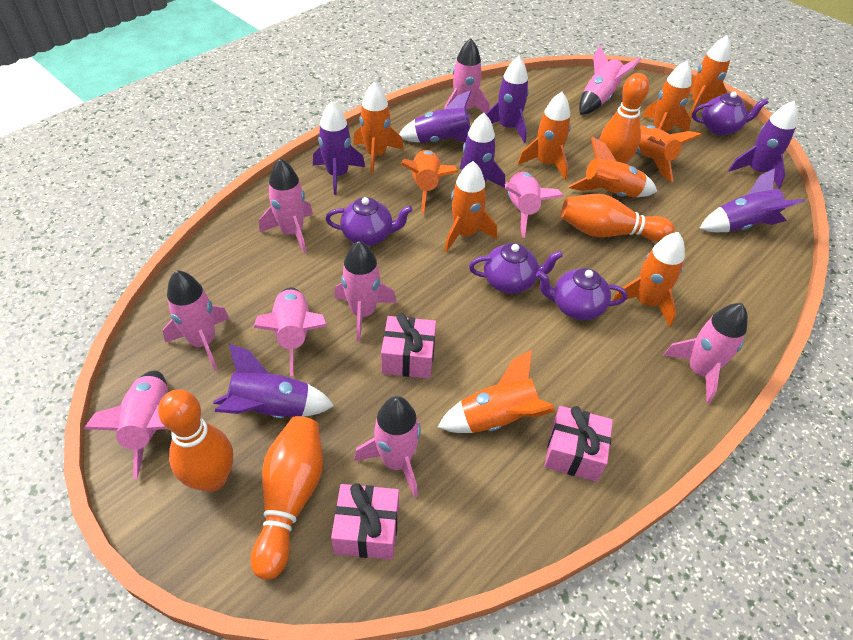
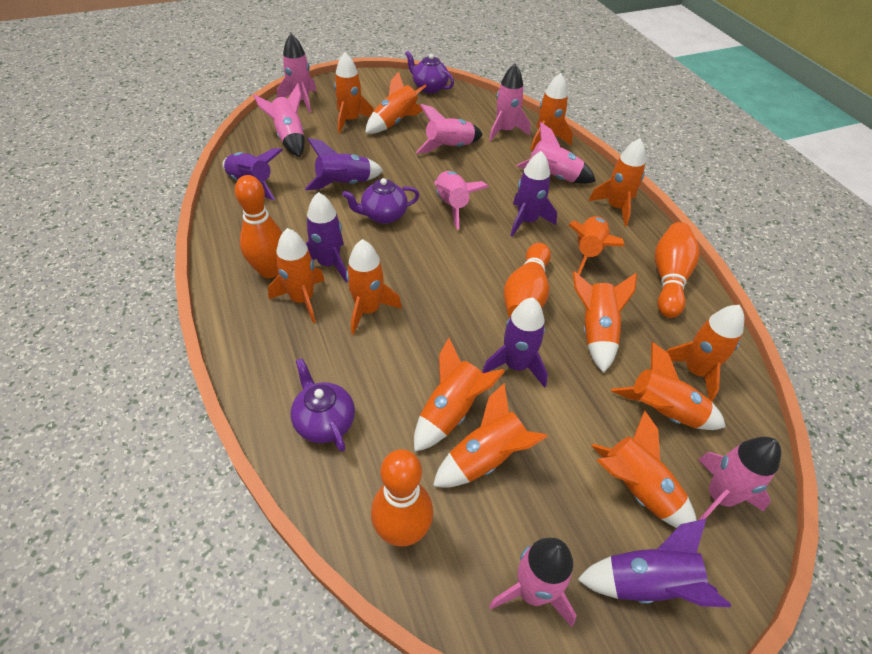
orange rocket: [353,82,404,174] [401,150,458,213] [438,350,555,433] [444,161,497,252] [518,92,571,180] [568,137,657,197] [612,232,685,327] [636,125,702,182] [642,61,692,131] [689,35,731,117] = 10 -> [268,228,325,323] [334,52,374,133] [346,239,402,335] [365,72,426,134] [414,338,505,452] [433,383,548,488] [530,73,573,151] [569,216,624,275] [573,271,637,373] [589,138,646,226] [592,410,697,528] [611,342,726,430] [666,305,744,402] = 13
pink gift: [331,483,399,560] [381,313,436,379] [544,406,613,482] = 3 -> none = 0
pink rocket: [84,371,168,479] [163,270,229,370] [253,287,327,376] [259,158,313,254] [334,241,397,342] [354,396,421,498] [444,38,490,114] [505,172,564,238] [579,46,641,115] [663,303,748,404] = 10 -> [253,83,305,157] [277,34,317,113] [416,104,483,153] [434,171,489,230] [489,64,530,141] [489,538,577,627] [517,122,596,184] [698,437,781,520] = 8
purple rocket: [213,343,334,418] [313,101,365,195] [399,90,471,143] [460,113,505,188] [486,56,529,143] [700,168,805,232] [728,101,798,189] = 7 -> [223,148,283,200] [305,138,383,190] [306,192,347,283] [482,297,548,388] [510,151,557,237] [577,519,731,607] = 6
purple teapot: [326,197,413,246] [469,243,563,294] [536,268,627,320] [692,91,768,136] = 4 -> [291,358,355,452] [342,178,419,224] [405,51,454,94] = 3

